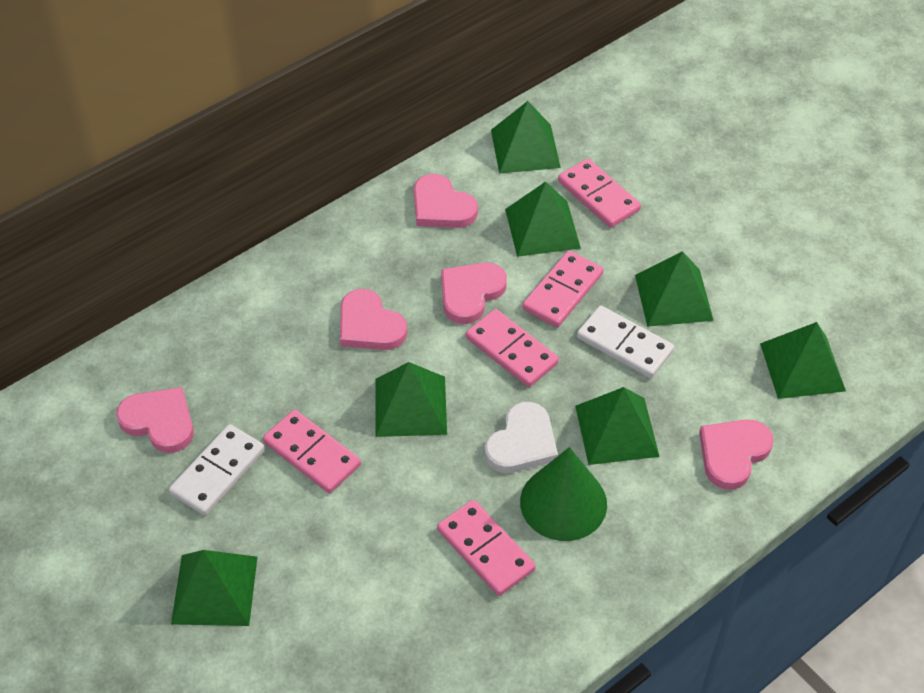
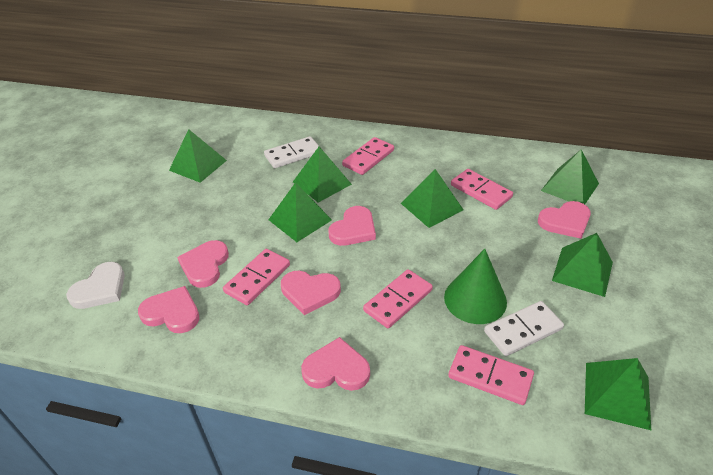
pink heart: [116,387,194,453] [340,289,407,350] [414,174,478,228] [441,263,507,324] [699,419,773,490] = 5 -> [138,286,200,333] [177,240,229,288] [281,270,341,315] [301,337,370,391] [329,206,376,246] [538,201,591,239] = 6

